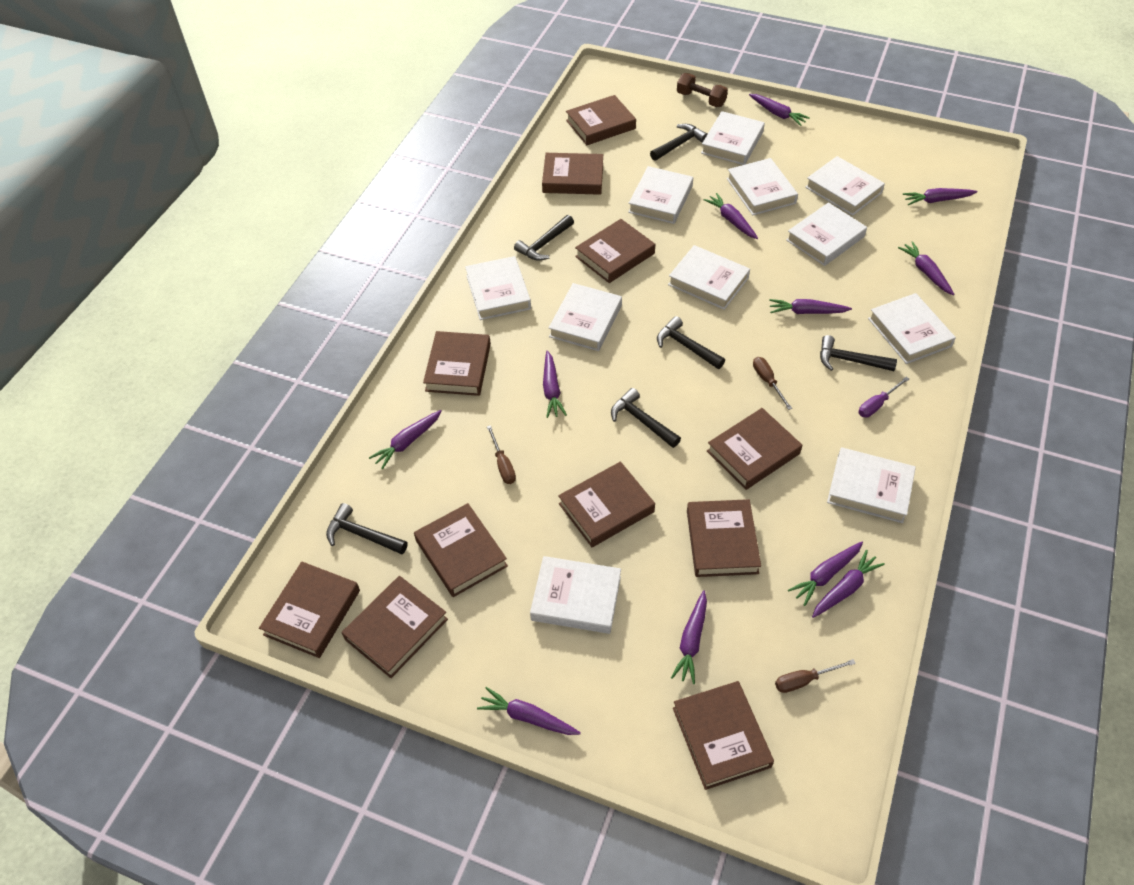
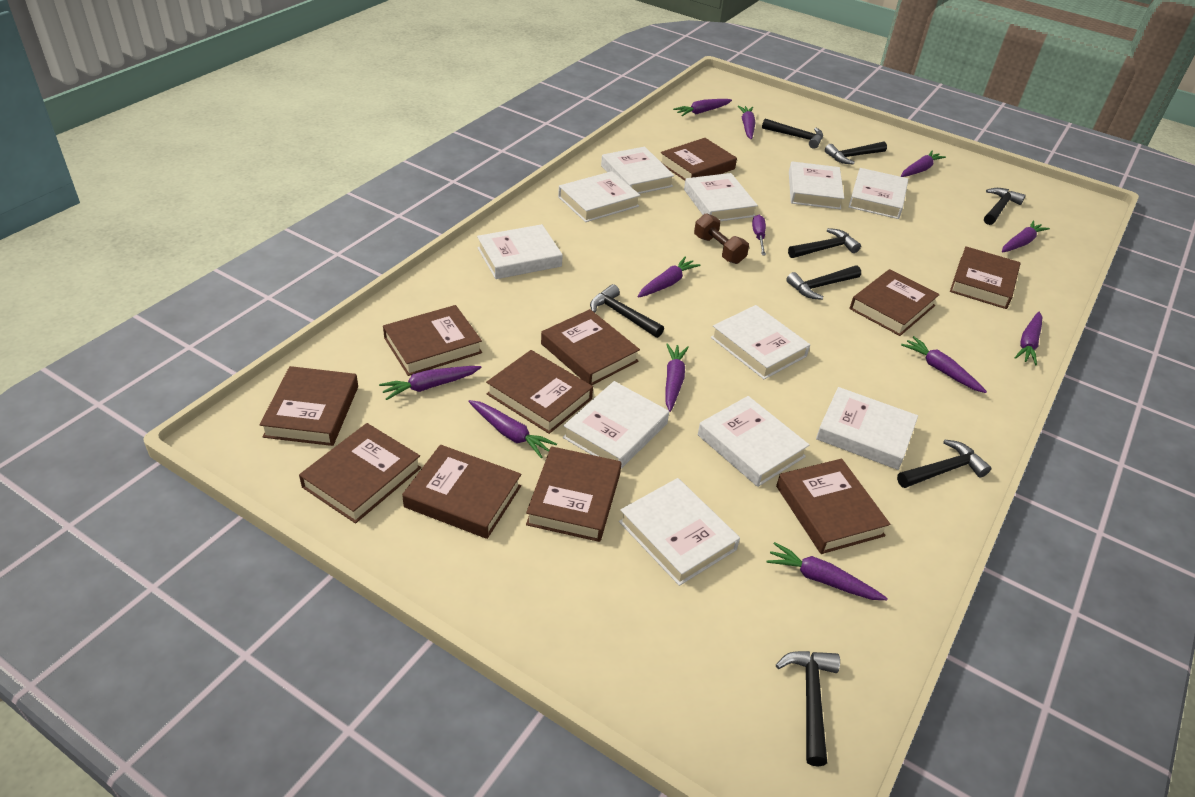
black hammer: [326,503,408,554] [514,215,574,261] [611,388,681,448] [650,124,707,161] [657,316,725,369] [820,335,897,371] = 6 -> [590,284,664,338] [762,119,823,149] [776,651,840,767] [786,265,861,300] [788,228,861,258] [825,141,887,165] [897,440,991,488] [984,188,1026,225] = 8
brown screwdriver: [487,425,516,484] [753,357,792,410] [775,659,856,693] = 3 -> none = 0

